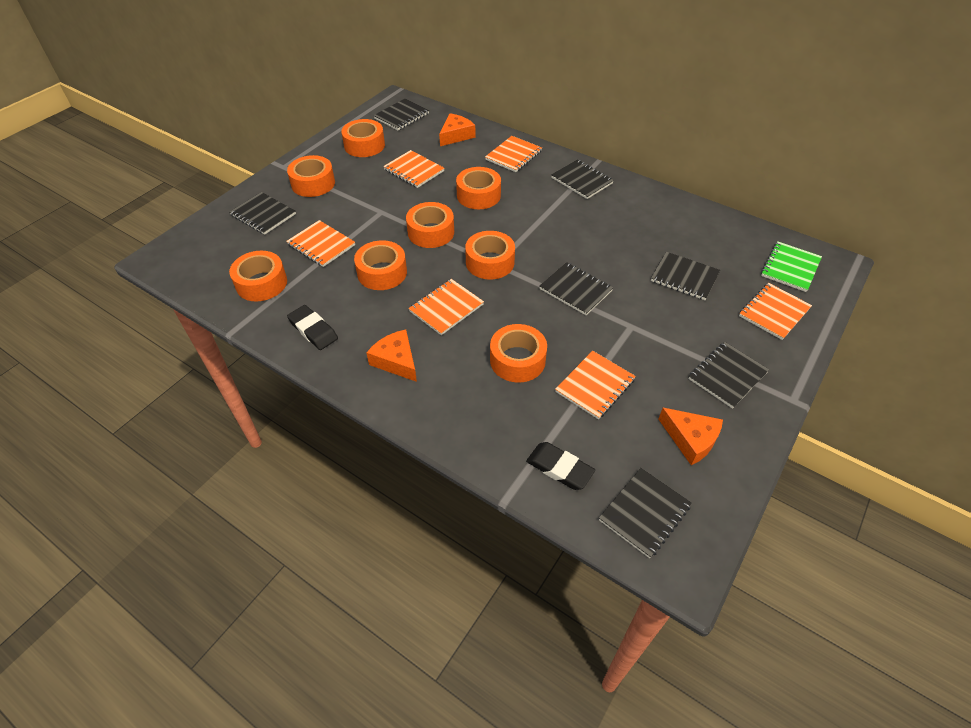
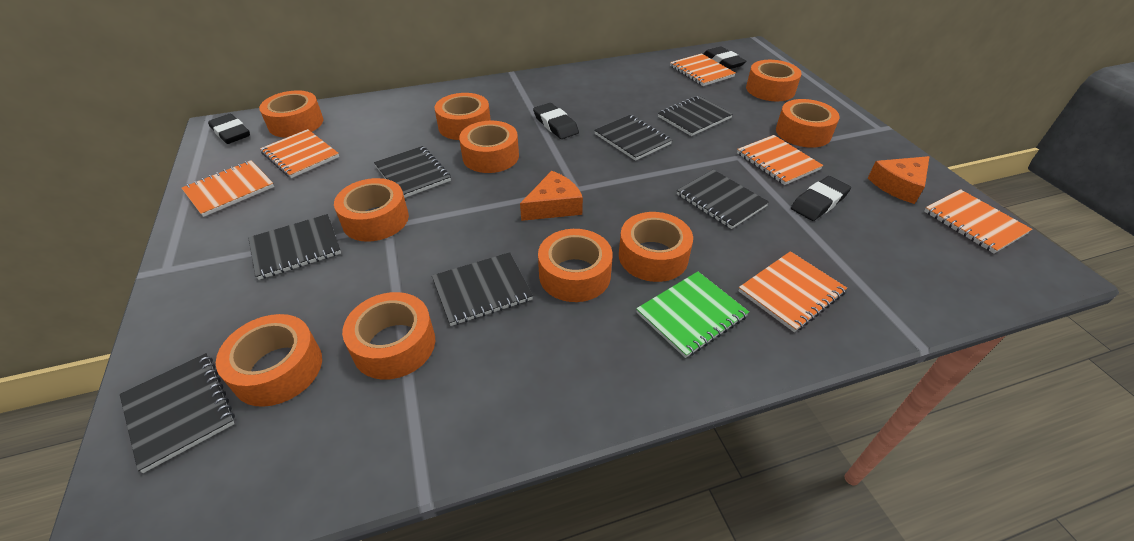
black eraser: [287,305,338,350] [526,442,595,490] = 2 -> [208,113,250,144] [533,103,579,139] [703,46,747,69] [791,176,851,221] = 4
orange cheese: [366,329,417,382] [439,113,476,146] [659,408,723,465] = 3 -> [520,171,583,221] [868,156,930,204] = 2
orange tape: [229,251,287,301] [287,155,335,197] [341,119,385,157] [354,240,407,290] [406,202,454,248] [456,167,501,209] [465,231,515,280] [490,324,547,383] = 8 -> [216,314,322,407] [259,90,323,138] [334,178,409,242] [342,292,435,380] [434,93,491,140] [459,121,519,173] [538,229,613,302] [619,212,693,282] [746,60,802,102] [776,99,840,148] = 10

